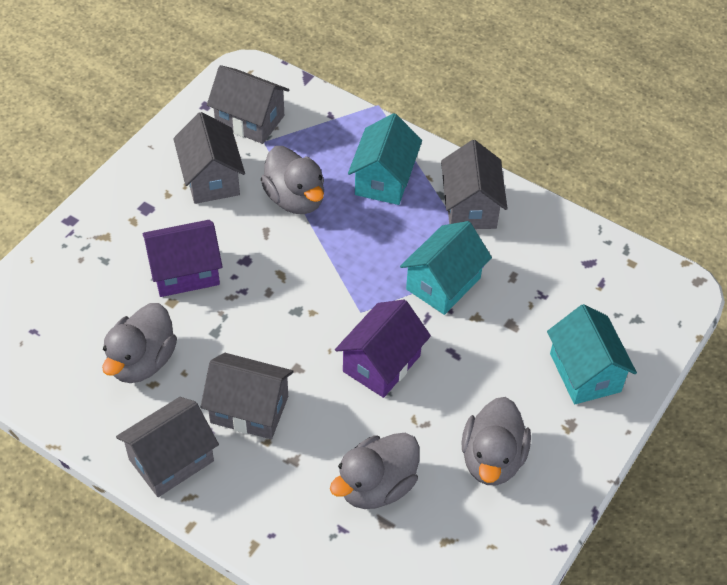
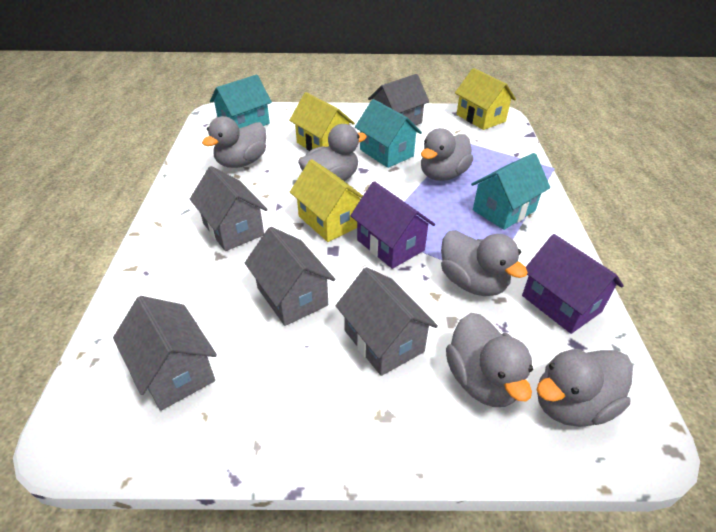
grey duck: [102,303,177,383] [261,146,324,214] [330,433,420,509] [461,397,531,485] = 4 -> [202,116,266,168] [298,124,367,181] [421,128,473,181] [441,230,528,296] [446,313,533,407] [536,349,633,427] = 6
yellow house: none = 0 -> [289,92,355,151] [290,159,363,242] [455,68,516,130] = 3

